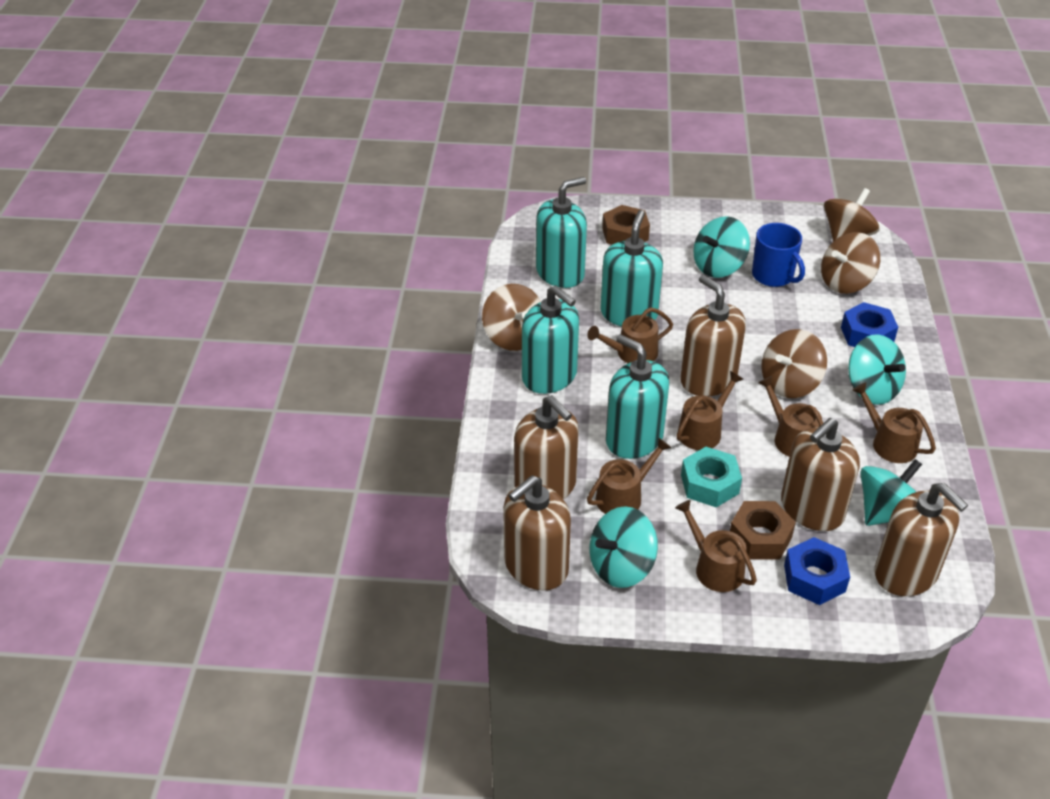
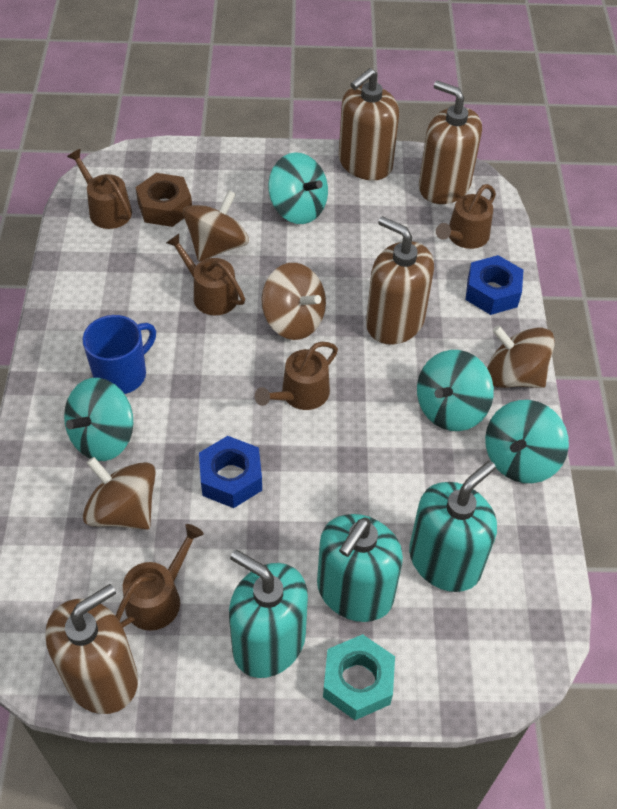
brown nut: [602,205,650,244] [730,501,796,560] = 2 -> [136,173,192,227] = 1
brown soap dispenser: [503,475,571,590] [514,395,579,500] [681,275,746,396] [781,418,860,531] [875,483,968,596] = 5 -> [45,584,138,714] [339,68,399,180] [366,216,434,345] [419,80,482,204] = 4
brown watering can: [587,307,673,363] [587,437,671,514] [675,500,757,592] [676,371,743,450] [758,376,823,457] [852,382,936,463] = 6 -> [67,149,132,229] [115,524,204,631] [166,234,245,315] [255,342,338,410] [436,184,496,249] = 5
turquoise soap dispenser: [522,285,579,394] [536,177,587,288] [600,210,663,326] [606,334,669,459] = 4 -> [229,550,308,678] [317,514,403,622] [409,461,497,592] = 3

